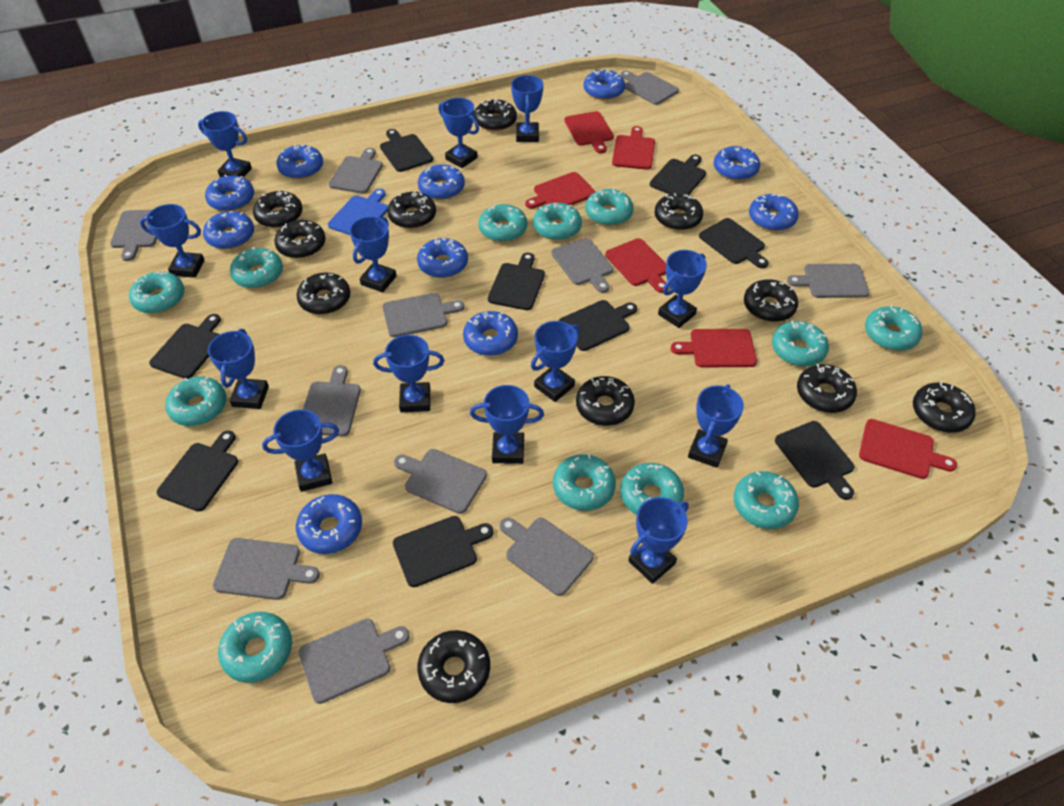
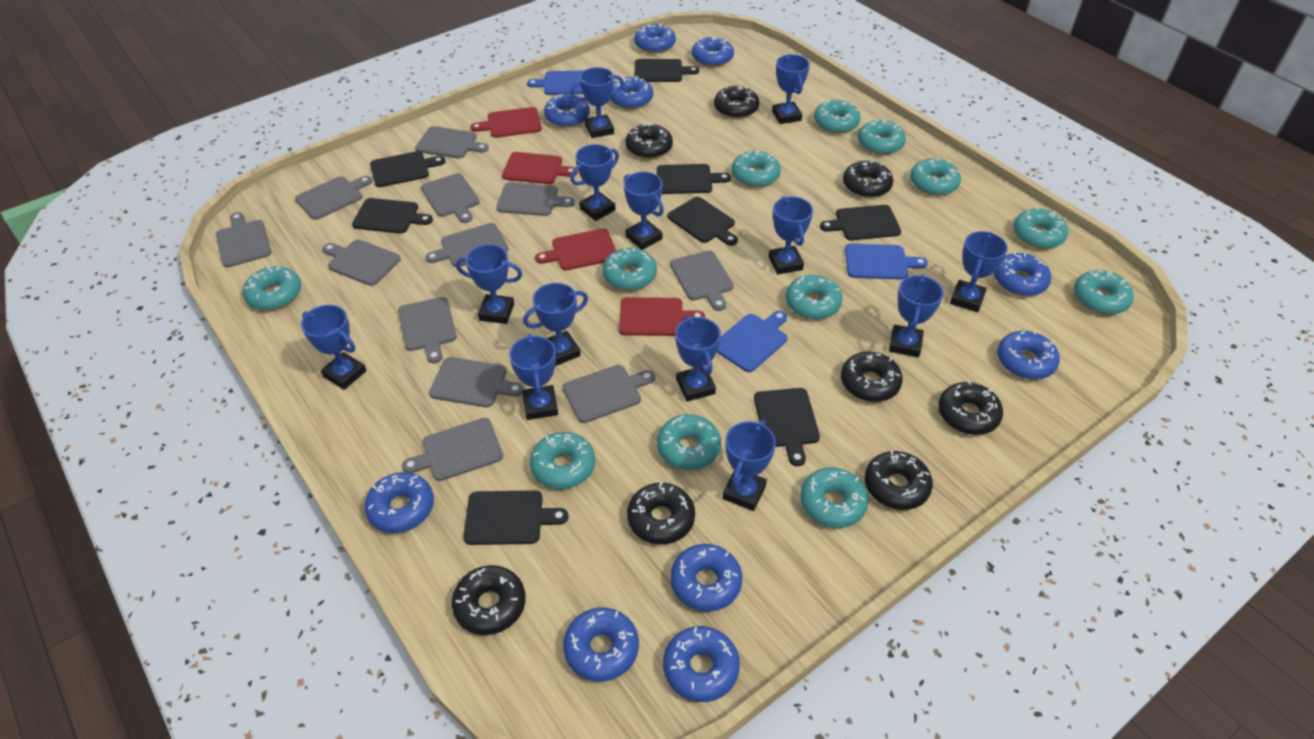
black cutting board: [149,314,221,379] [157,431,238,512] [380,129,433,172] [393,516,494,587] [488,253,545,310] [559,300,637,351] [650,154,706,195] [699,218,769,268] [775,421,855,500] = 9 -> [352,198,433,233] [370,151,445,187] [463,490,568,545] [634,59,699,82] [657,164,731,194] [668,197,738,246] [754,388,820,466] [820,205,901,240] = 8
black donut: [253,190,303,228] [274,220,326,259] [297,273,350,315] [387,190,436,229] [417,630,490,703] [474,99,517,131] [576,376,635,426] [654,193,703,230] [744,279,798,322] [797,364,857,413] [913,382,976,433] = 11 -> [452,565,526,635] [625,123,673,159] [627,482,695,544] [714,85,759,118] [841,352,903,402] [843,161,893,198] [865,450,933,510] [938,381,1003,435] = 8
blue cutting board: [328,189,388,235] = 1 -> [527,71,583,95] [717,311,788,372] [845,244,928,280] = 3
grey cutting board: [110,210,157,261] [213,538,320,600] [299,619,409,704] [303,365,361,437] [329,148,383,194] [382,293,464,337] [394,449,487,514] [500,517,594,596] [551,238,613,293] [621,71,679,105] [787,264,869,298] = 11 -> [216,212,272,267] [295,176,372,220] [323,239,401,286] [398,297,457,363] [402,418,503,481] [415,126,489,159] [421,173,480,223] [425,223,508,267] [429,357,524,407] [496,182,575,216] [563,365,655,423] [670,251,734,311] = 12
red cutting board: [525,172,596,209] [564,111,614,153] [605,238,668,293] [612,126,655,170] [671,329,757,368] [859,419,957,479] = 6 -> [471,107,542,138] [502,152,577,184] [535,229,616,270] [619,297,705,336] = 4

